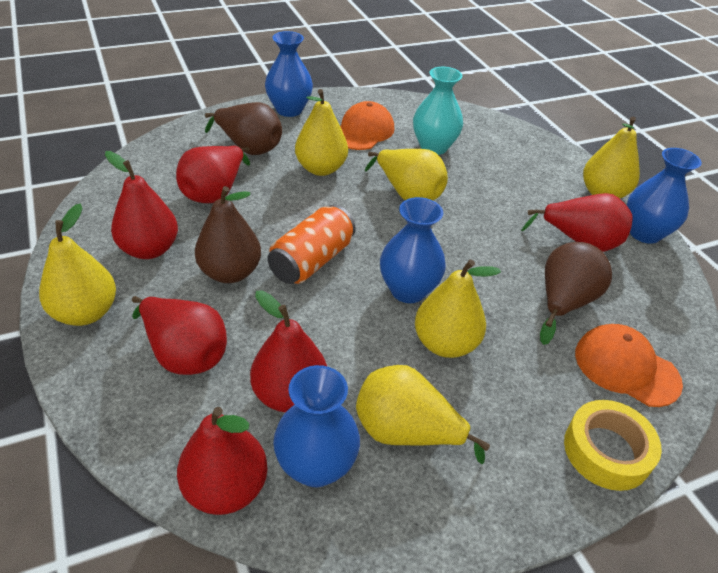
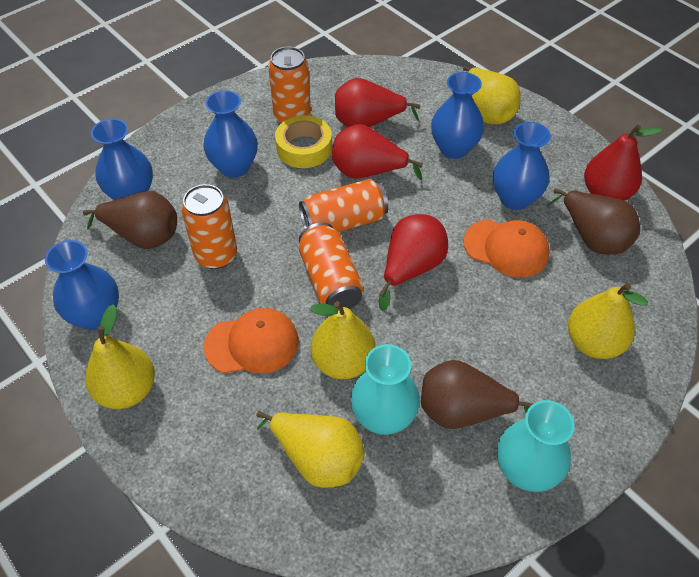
blue vase: [265,31,313,117] [273,365,360,487] [380,197,446,303] [627,148,702,244] = 4 -> [45,240,119,330] [91,118,153,200] [203,90,258,178] [431,72,484,159] [493,122,551,210] = 5
orange can: [267,205,356,284] = 1 -> [181,184,237,269] [268,47,311,123] [299,179,388,232] [299,222,364,309] = 4
red pear: [105,151,178,259] [132,296,227,375] [176,146,250,203] [177,407,267,515] [250,290,327,412] [521,193,632,252] = 6 -> [332,124,423,180] [335,78,420,127] [379,214,448,311] [584,125,663,200] = 4
turquoise vase: [413,67,463,155] = 1 -> [350,344,420,435] [497,400,575,492] = 2
yellow pear: [39,204,116,326] [295,89,348,176] [356,365,490,464] [365,149,448,200] [415,260,501,358] [583,116,640,198] = 6 -> [85,304,155,409] [257,411,365,488] [310,301,376,379] [463,66,521,124] [568,283,648,359] = 5

